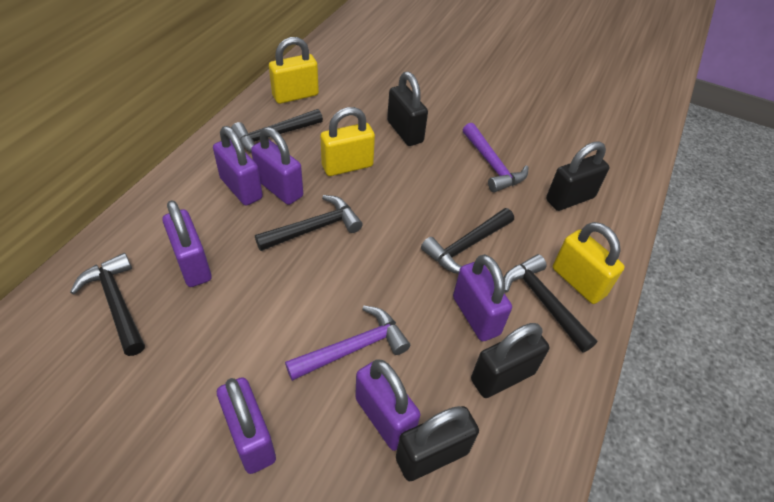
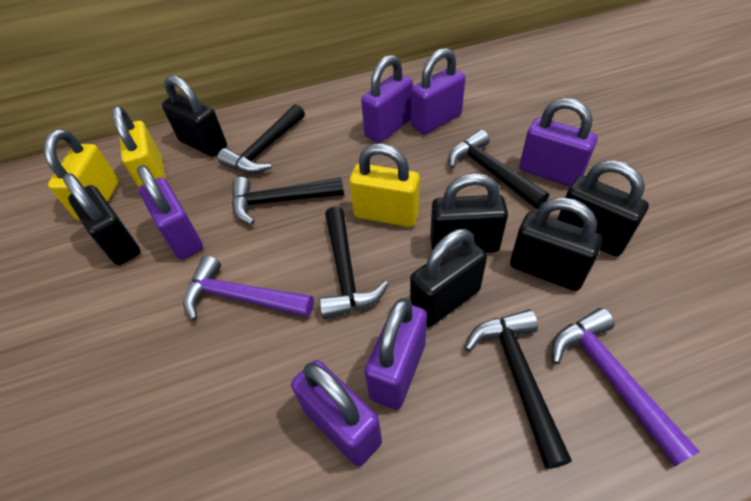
black padlock: [387,72,428,146] [396,406,479,481] [471,323,549,398] [546,141,610,211] = 4 -> [63,173,141,265] [162,75,227,157] [410,229,487,327] [430,173,508,253] [510,197,603,291] [557,160,649,256] = 6

